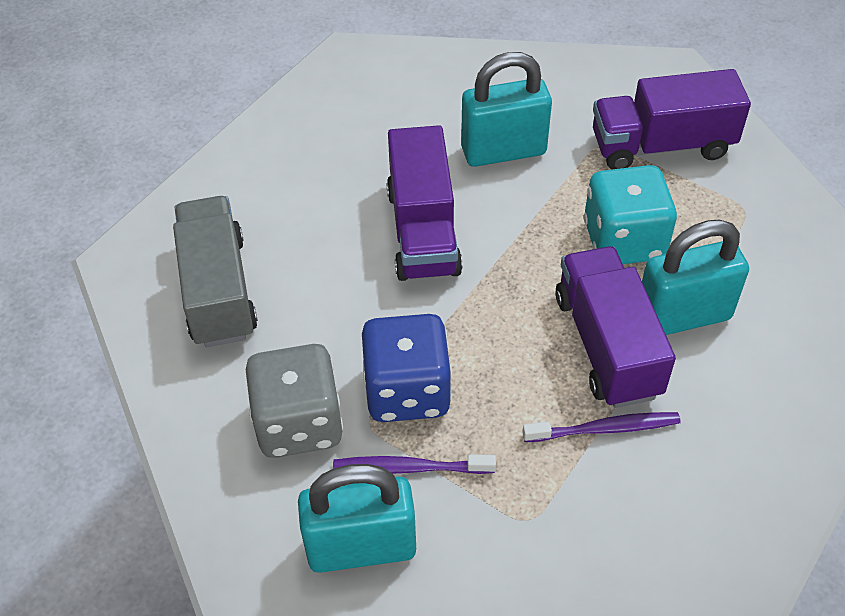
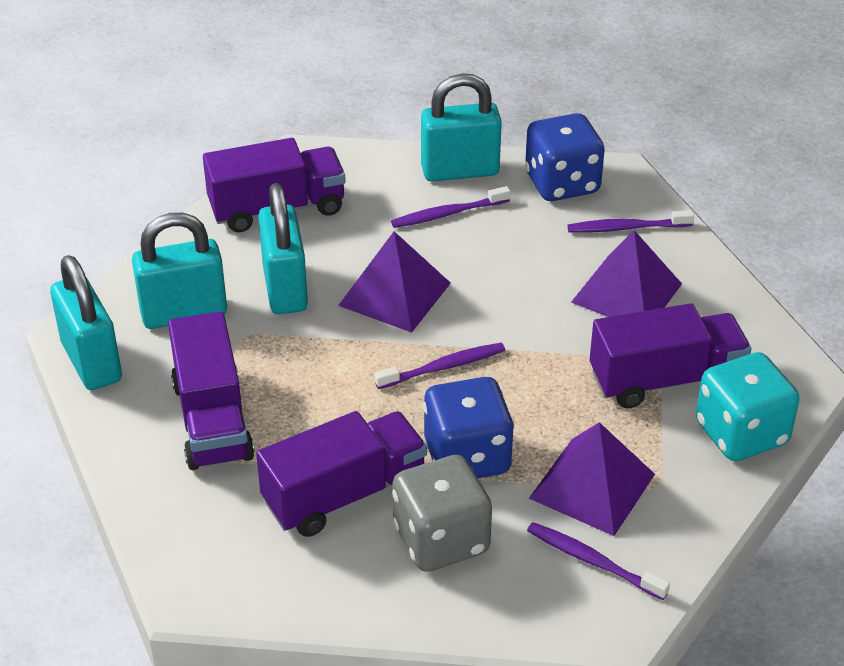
blue dice: [362,314,452,422] = 1 -> [423,377,514,478] [525,113,605,201] = 2
grey truck: [173,196,258,347] = 1 -> none = 0
purple pyramid: none = 0 -> [338,231,451,333] [529,422,655,536] [571,230,682,317] = 3
purple toothbrush: [333,455,496,474] [522,412,681,442] = 2 -> [374,343,505,389] [391,186,510,228] [527,522,670,600] [567,210,694,233] = 4
purple truck: [386,125,463,281] [555,246,676,408] [593,69,751,169] = 3 -> [168,311,254,470] [203,138,346,232] [256,411,427,537] [590,303,751,408] = 4
turquoise padlock: [298,464,416,573] [461,52,552,167] [642,220,749,335] = 3 -> [50,255,122,390] [132,213,227,329] [258,183,308,314] [421,73,502,181] = 4

